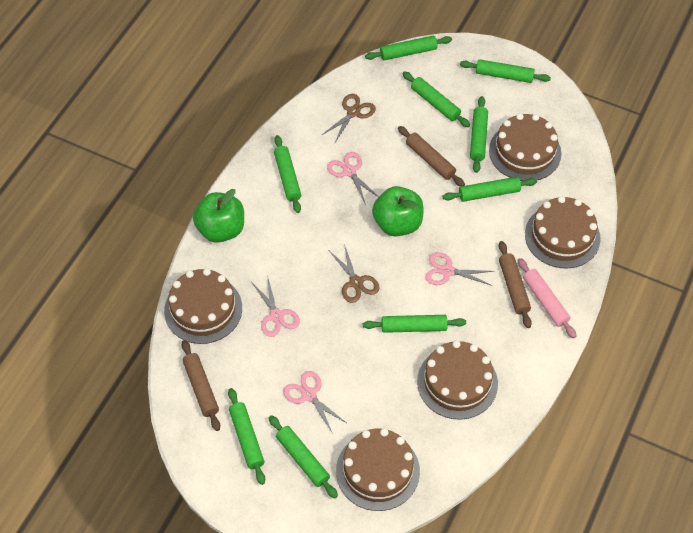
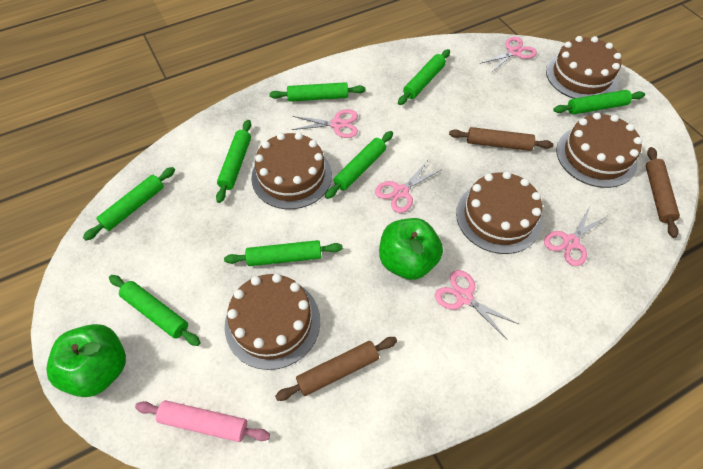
brown scissors: [322,94,376,142] [329,244,380,303] = 2 -> none = 0
green rolling pin: [228,388,265,485] [269,415,338,498] [274,135,301,213] [363,315,466,333] [365,36,452,60] [402,71,470,127] [443,177,537,202] [460,59,551,83] [470,96,488,173] = 9 -> [83,167,175,241] [109,275,201,346] [216,120,251,203] [224,240,343,266] [269,82,366,102] [325,131,393,199] [398,49,450,105] [553,90,645,115] = 8
pink scissors: [252,279,300,337] [283,371,348,434] [327,152,379,205] [425,252,494,286] = 4 -> [291,109,358,138] [375,160,441,213] [435,270,518,339] [480,37,537,73] [544,206,607,266] = 5

